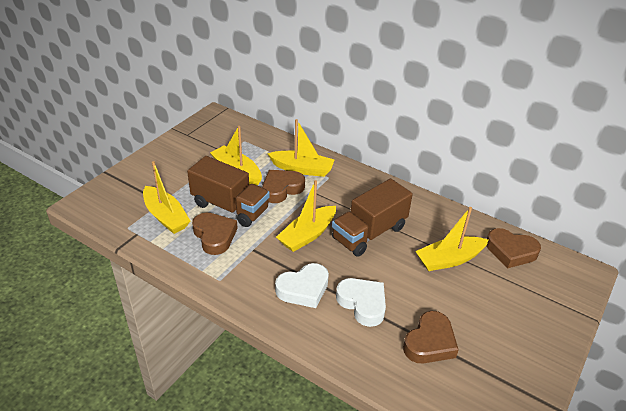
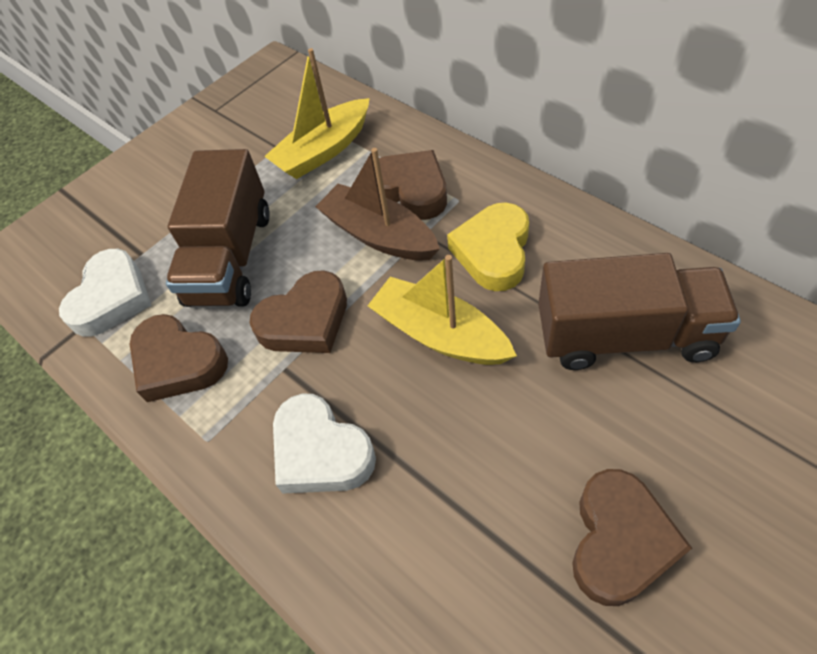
brown boat: none = 0 -> [315,148,440,261] = 1
yellow boat: [143,161,190,234] [210,126,262,186] [267,119,334,177] [276,180,336,252] [415,207,489,271] = 5 -> [264,48,370,179] [367,255,517,365] = 2
yellow heart: none = 0 -> [447,202,529,291] = 1

